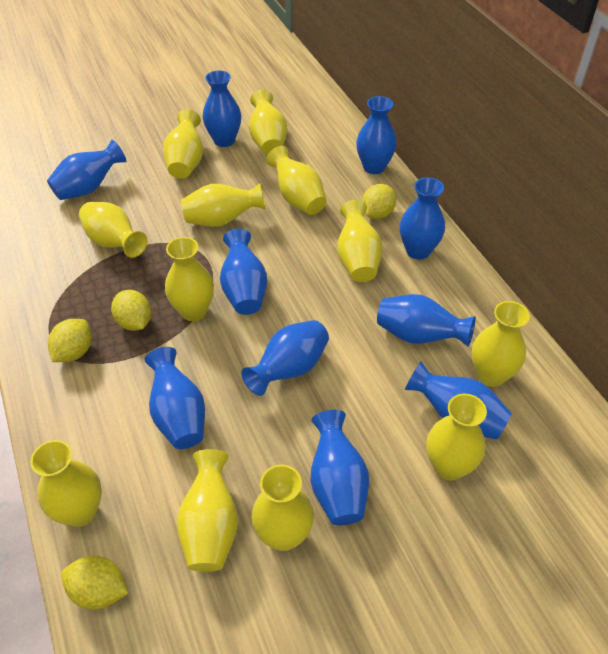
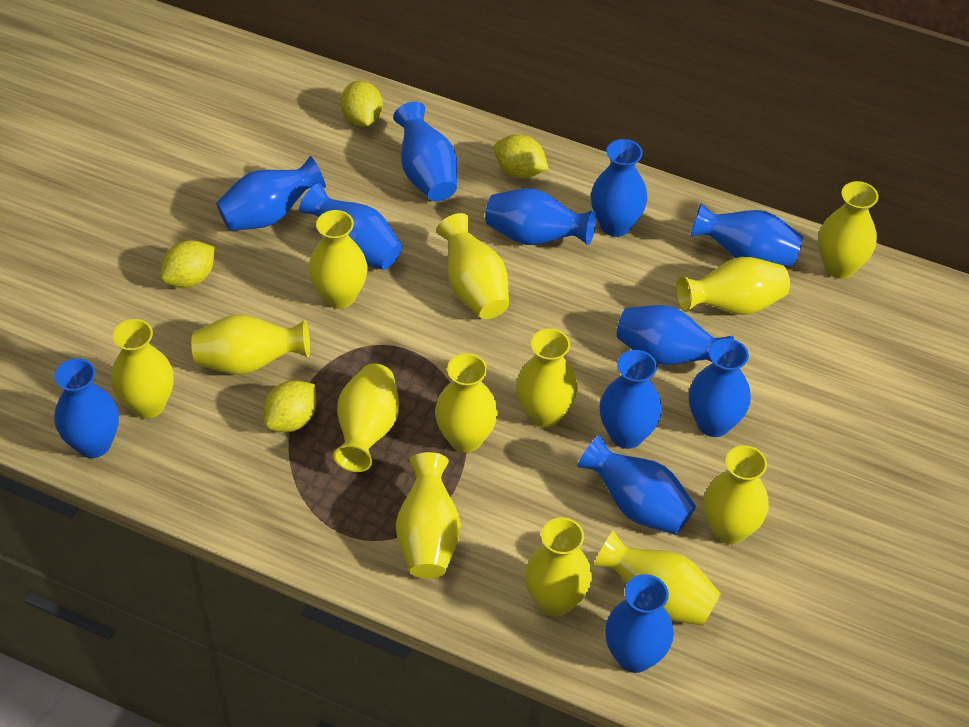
blue vase: [47,140,126,200] [145,347,205,449] [203,70,241,147] [220,228,267,315] [241,320,329,396] [311,410,369,525] [356,96,397,174] [377,294,476,347] [400,177,445,260] [405,361,512,439] = 10 -> [54,358,119,458] [216,156,326,231] [299,183,402,270] [393,102,457,201] [485,188,596,245] [577,435,696,535] [591,139,647,237] [600,350,662,449] [605,574,674,673] [617,305,734,365] [689,338,751,437] [690,203,803,267] = 12
yellow vase: [30,440,102,527] [79,202,148,258] [163,109,203,179] [165,237,214,321] [177,449,238,572] [181,183,265,227] [249,89,287,155] [251,464,314,551] [266,146,327,215] [337,200,382,282] [426,394,487,480] [472,301,530,387] = 12 -> [111,319,174,419] [191,315,310,375] [308,210,367,309] [334,364,399,472] [396,452,461,578] [435,353,498,453] [436,213,509,319] [516,328,578,427] [525,517,592,616] [593,530,721,626] [676,257,790,315] [704,445,769,544] [818,181,878,279] = 13

